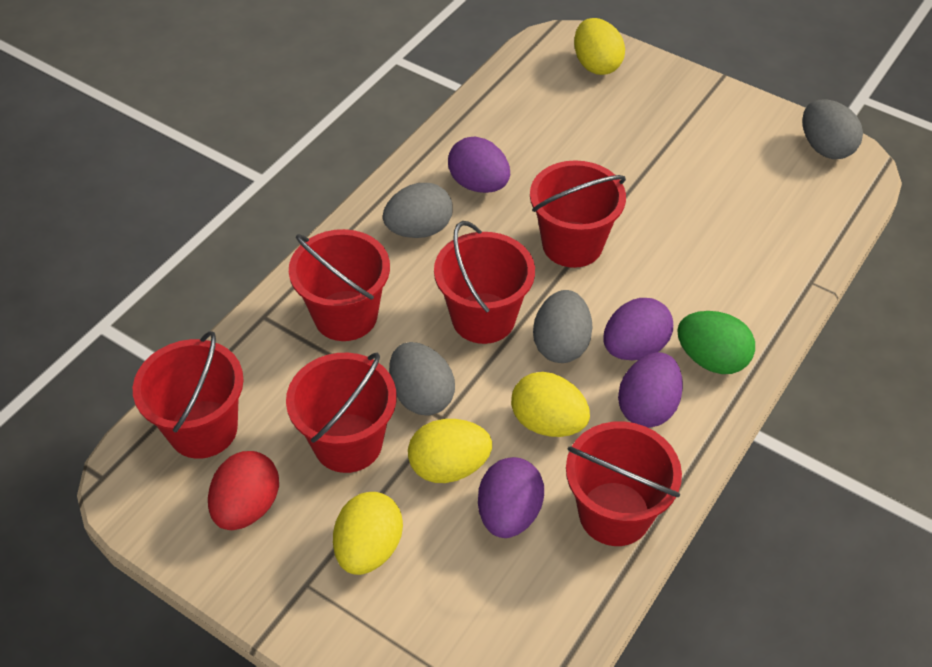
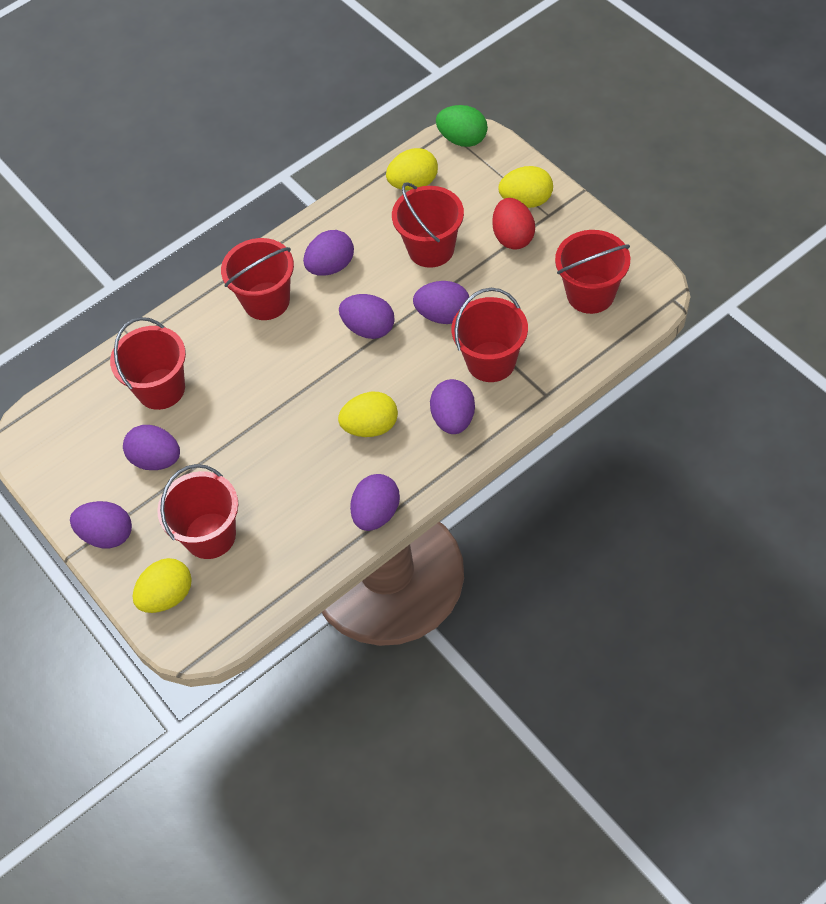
grey egg: [383,183,453,238] [389,342,455,415] [533,290,593,363] [802,99,863,159] = 4 -> none = 0
purple egg: [448,137,510,193] [478,457,544,538] [603,298,673,360] [618,352,683,428] = 4 -> [70,501,132,548] [123,425,180,470] [303,230,354,276] [339,294,394,339] [350,474,400,531] [413,281,469,324] [430,379,475,434] = 7

